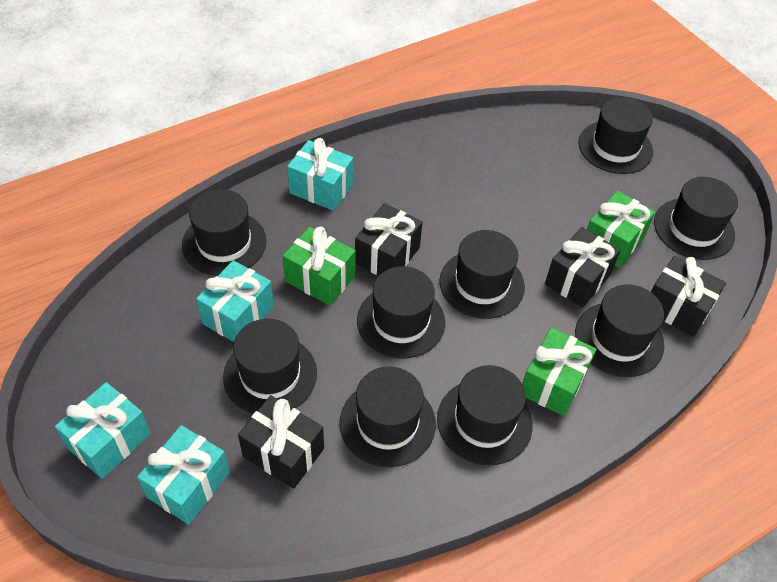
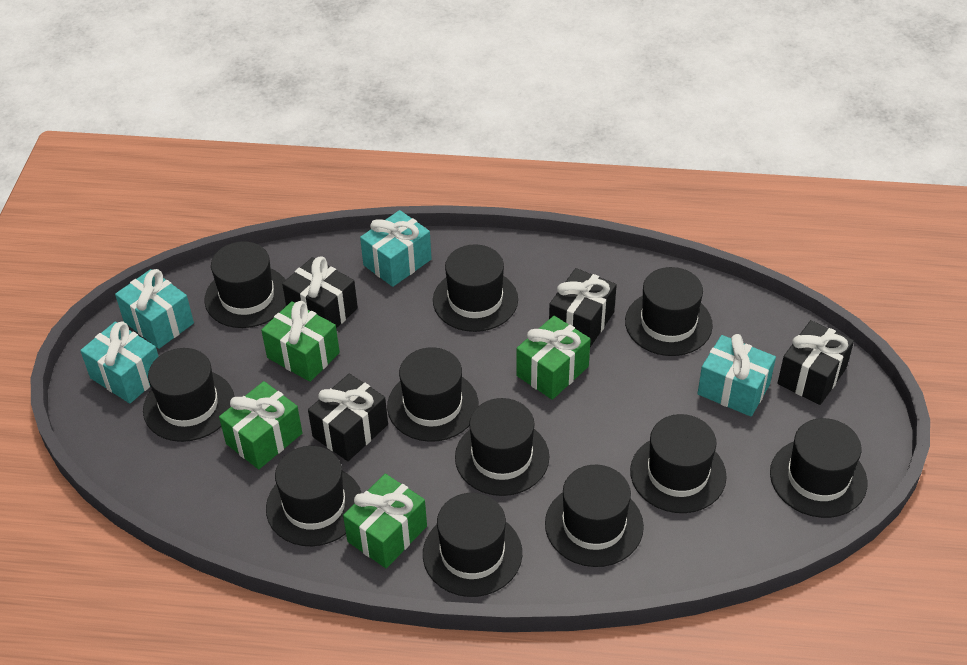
black hat: [182,189,266,276] [223,319,317,414] [340,366,436,467] [357,266,445,359] [437,365,533,466] [440,230,525,319] [575,284,664,377] [578,97,653,174] [654,177,738,260] = 9 -> [143,348,234,442] [204,241,286,328] [266,446,361,546] [387,347,479,442] [423,493,522,597] [433,244,518,332] [455,398,549,496] [545,465,644,567] [625,267,713,356] [630,414,727,513] [770,418,867,518] = 11
green gift: [283,227,356,306] [522,328,597,416] [587,191,655,268] = 3 -> [219,381,302,469] [261,301,340,382] [343,474,427,568] [516,316,591,400] = 4

